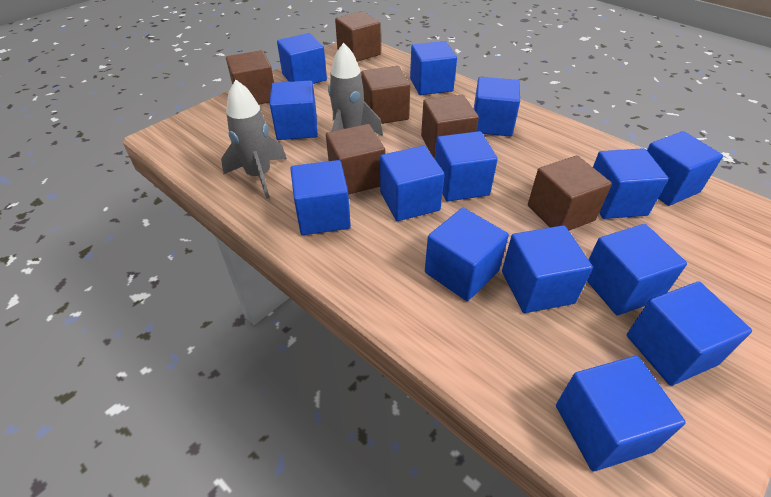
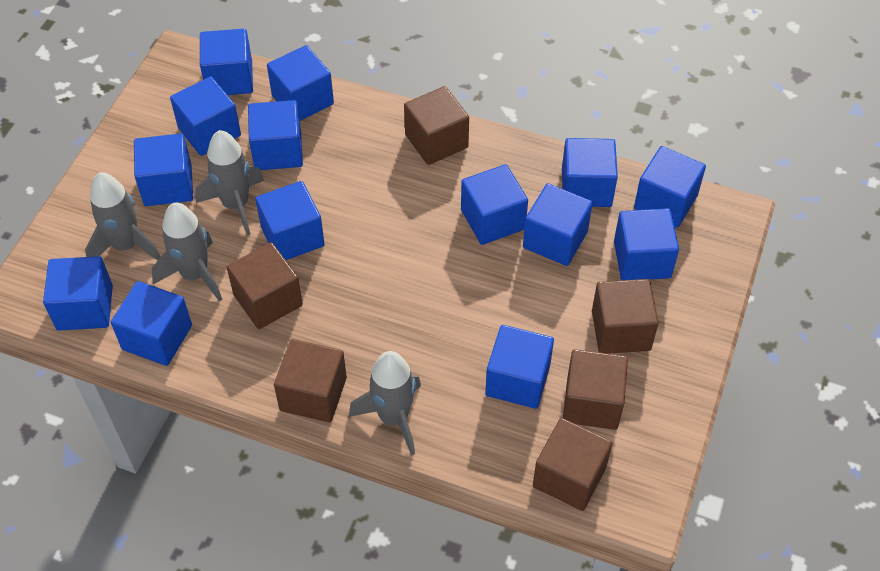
grey rocket: [221,80,287,199] [328,43,383,136] = 2 -> [85,172,161,260] [151,203,222,302] [195,130,264,236] [349,351,421,456] = 4

